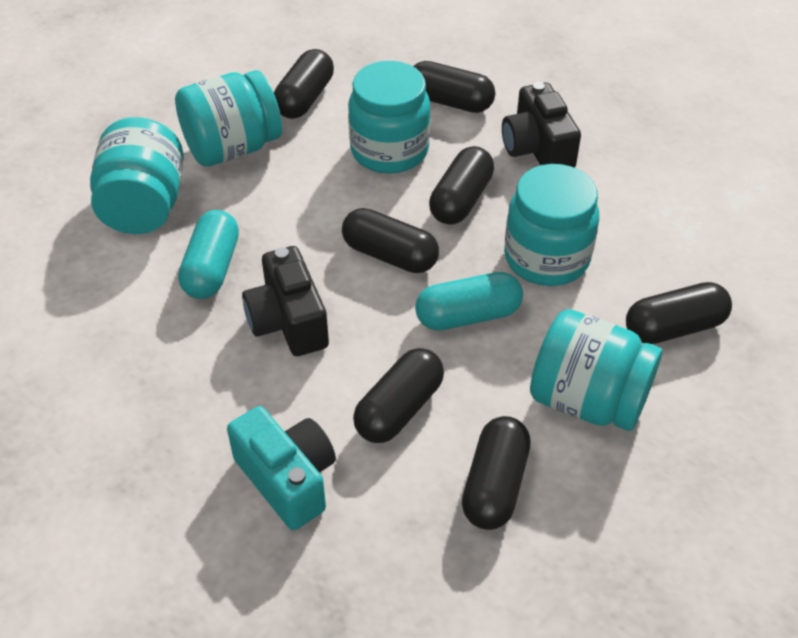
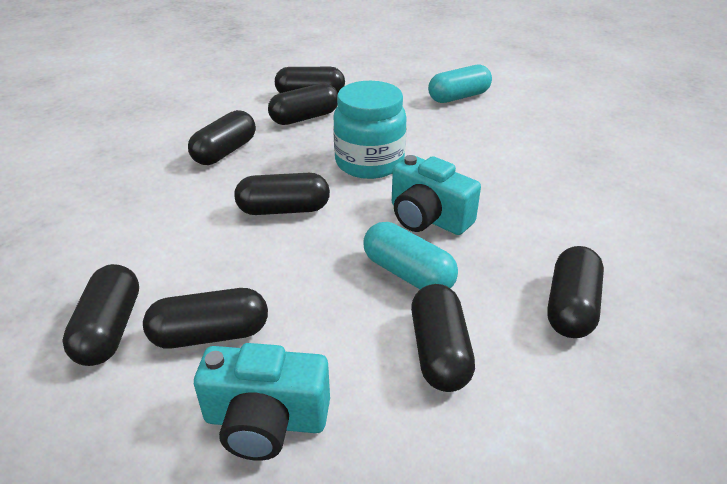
black camera: [242,246,329,356] [502,82,581,168] = 2 -> none = 0
black capsule: [274,49,334,119] [342,208,439,273] [353,348,444,443] [413,61,495,113] [429,146,494,225] [462,416,530,530] [626,282,732,344] = 7 -> [62,264,139,366] [143,288,268,348] [188,110,256,165] [234,173,330,215] [268,83,338,125] [275,67,345,93] [411,284,475,392] [547,246,604,338] = 8
turquoise camera: [227,406,336,530] = 1 -> [194,343,330,461] [392,155,481,235] = 2
turquoise jar: [90,117,184,234] [175,70,282,166] [348,61,431,174] [504,164,599,286] [530,309,662,431] = 5 -> [333,81,407,179] = 1

